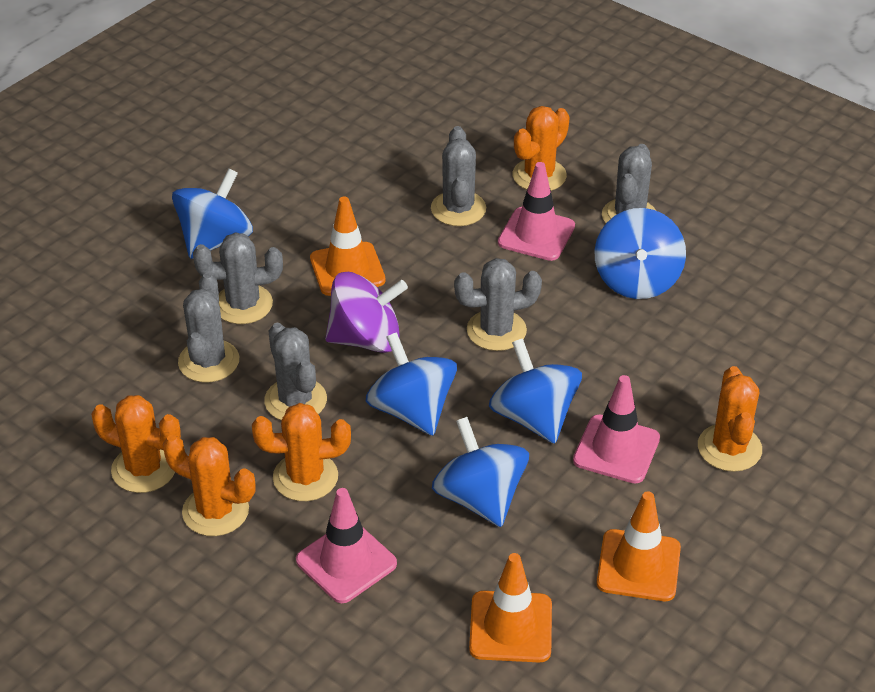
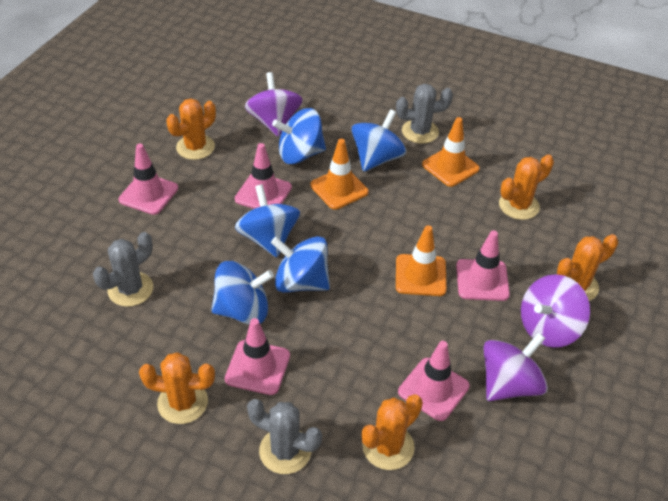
grey cactus: [178,273,239,383] [193,232,283,324] [264,323,327,421] [431,126,486,226] [454,258,542,351] [602,144,655,223] = 6 -> [93,232,153,307] [247,399,322,474] [396,84,453,144] = 3
pink traffic cone: [296,488,397,603] [498,162,575,261] [573,375,660,484] = 3 -> [119,144,178,215] [225,318,290,395] [235,143,292,209] [398,341,470,421] [456,230,510,301] = 5
purple spinning top: [325,272,408,353] = 1 -> [245,72,302,136] [483,333,548,401] [521,274,590,348] = 3

